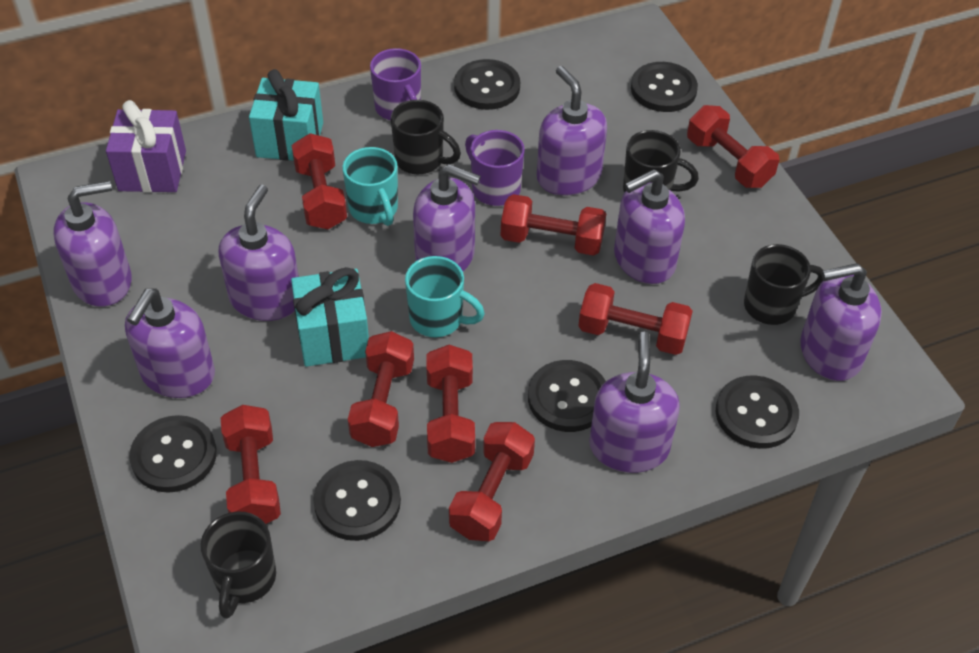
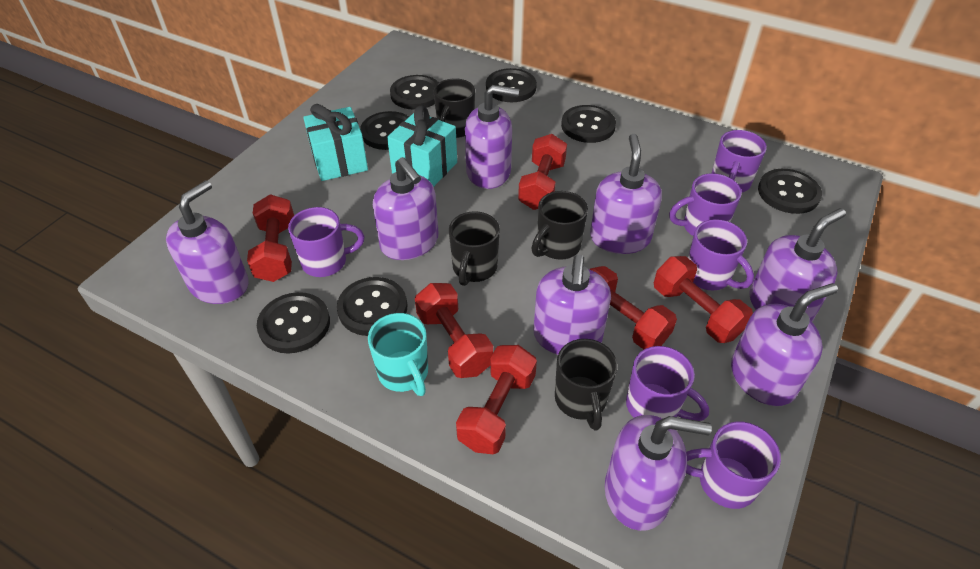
black button: [129,415,217,493] [313,460,401,541] [454,59,520,110] [528,360,606,432] [631,62,698,112] [716,375,799,449] = 6 -> [257,292,330,354] [337,277,407,336] [360,111,409,150] [390,75,439,110] [486,68,537,102] [561,105,616,143] [758,169,822,214] = 7
purple gift: [106,100,186,192] = 1 -> none = 0
purple mug: [370,48,421,120] [465,130,525,206] = 2 -> [288,207,365,277] [626,346,709,421] [669,173,742,236] [686,422,781,509] [688,219,754,290] [712,130,767,192] = 6
red dumbbell: [221,405,281,524] [292,133,347,229] [348,331,414,447] [426,345,475,463] [449,422,535,541] [501,194,606,256] [578,283,693,355] [687,105,779,188] = 8 -> [247,194,294,282] [415,283,493,378] [456,345,537,454] [518,134,567,210] [590,266,677,349] [654,256,753,343] = 6
turquoise mug: [342,147,398,226] [405,256,485,337] = 2 -> [368,313,428,396] = 1

